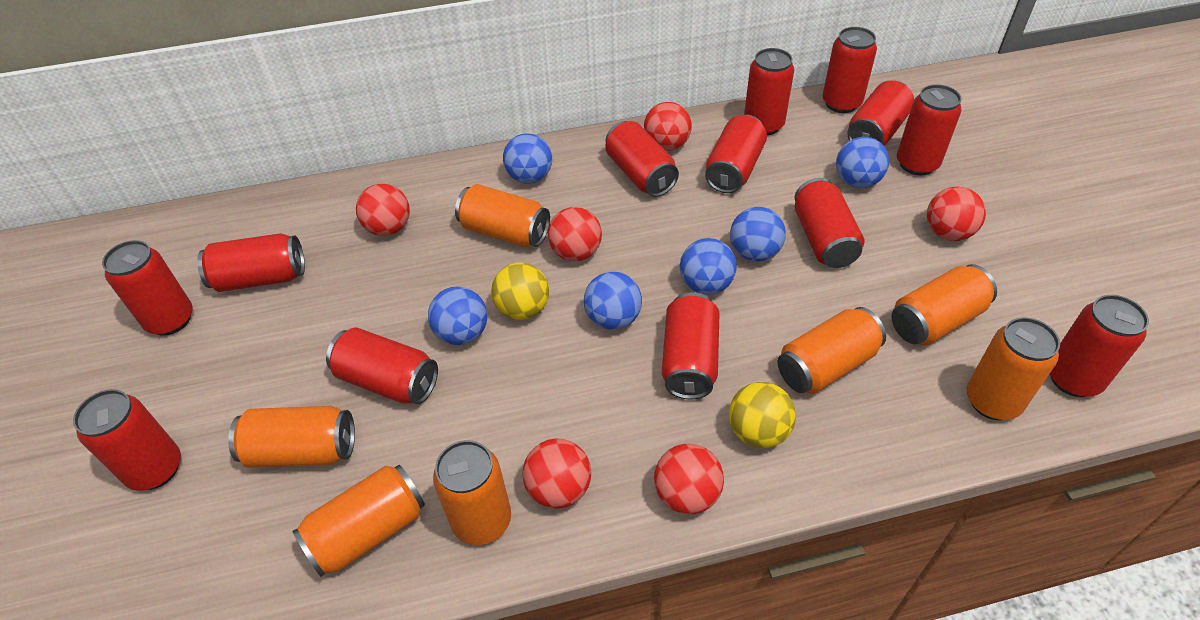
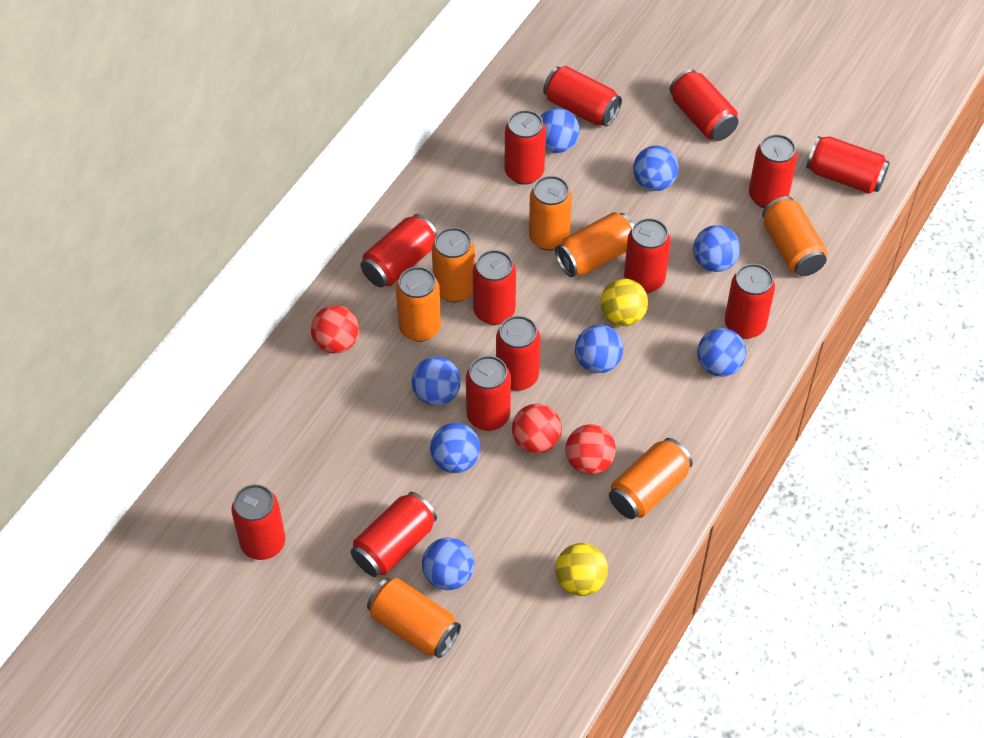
blue ball: [428,286,487,345] [503,133,552,184] [584,272,642,330] [680,238,737,295] [730,207,785,262] [836,137,889,188] = 6 -> [412,356,461,406] [422,537,475,590] [430,423,480,473] [540,108,580,153] [575,325,624,373] [633,146,679,191] [693,225,740,272] [697,328,746,377] = 8
red ball: [356,184,410,236] [522,438,591,509] [548,207,602,261] [644,102,692,151] [654,444,724,514] [927,187,986,241] = 6 -> [311,305,359,353] [512,404,562,454] [565,424,616,475] = 3

